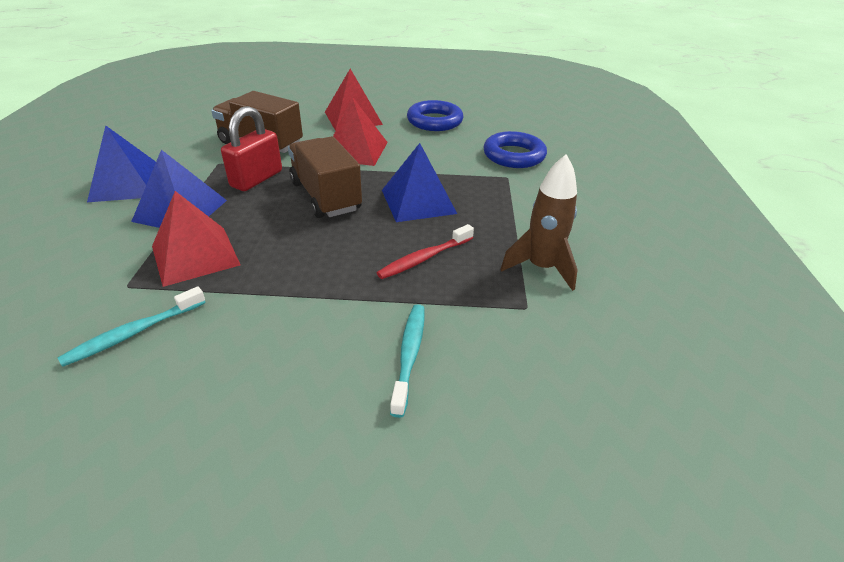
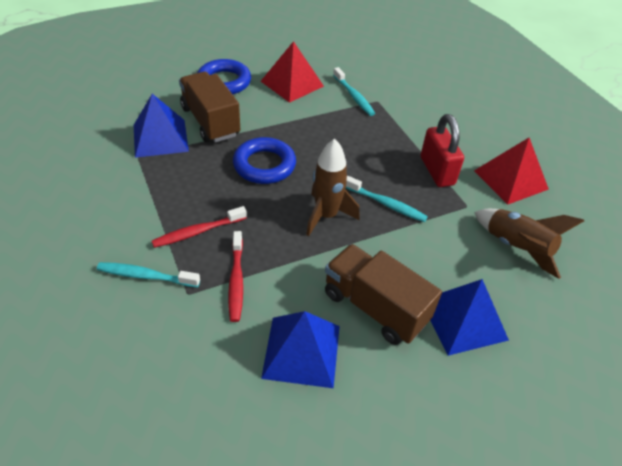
brown rocket: [500,154,578,291] = 1 -> [306,139,360,236] [474,209,584,279] = 2
red pyramid: [152,191,240,287] [325,69,383,131] [333,97,388,166] = 3 -> [261,41,324,103] [474,138,549,205] = 2
red toothbrush: [377,224,474,279] = 1 -> [152,206,247,248] [228,231,243,322] = 2
turquoise toothbrush: [58,286,206,367] [390,304,424,418] = 2 -> [97,262,200,287] [333,67,375,116] [346,176,428,222] = 3

